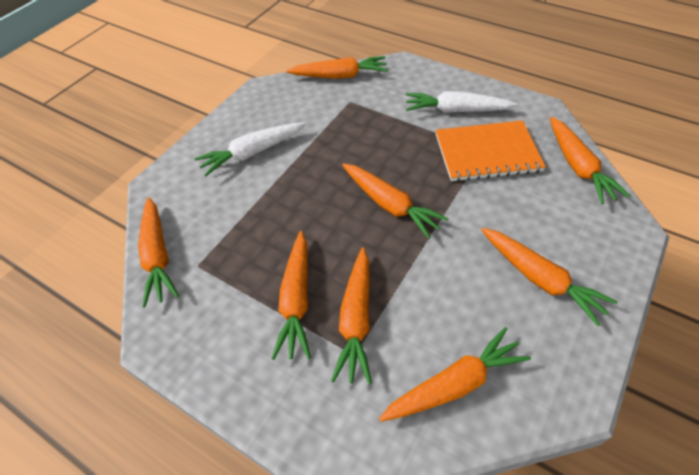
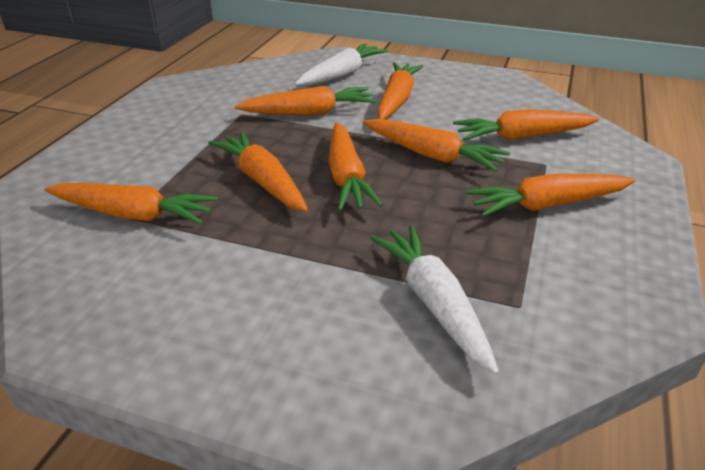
orange notebook: [436,120,546,182] = 1 -> none = 0

